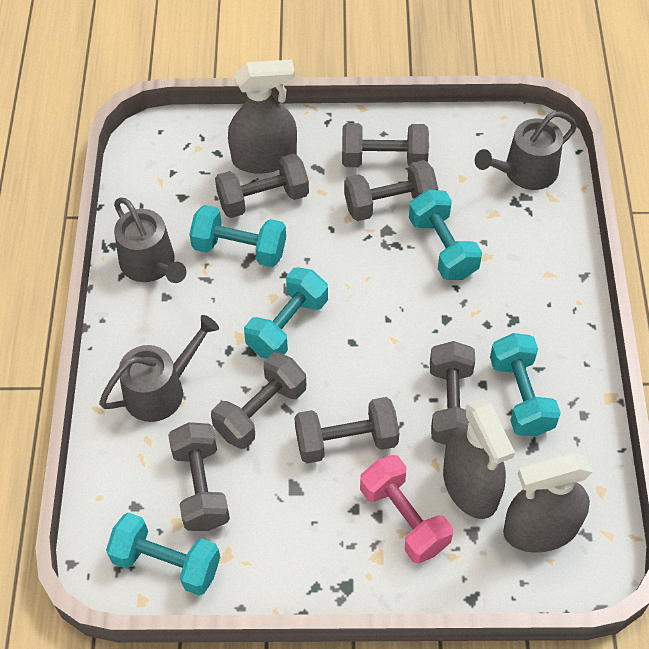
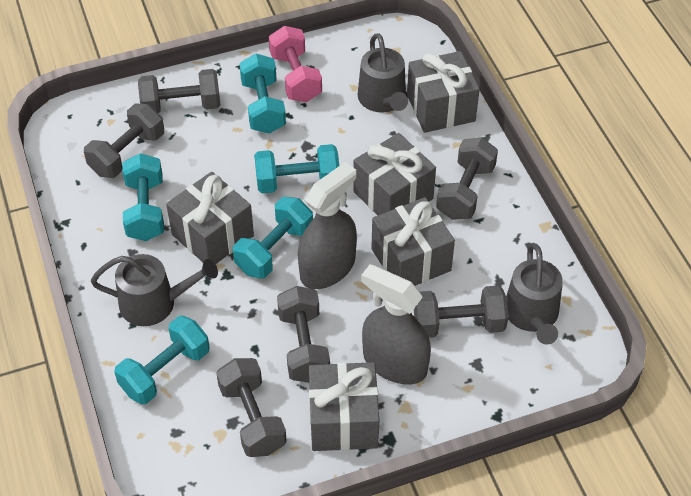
grey dumbbell: [168,422,230,531] [211,353,306,449] [215,154,309,218] [294,397,399,463] [342,123,429,167] [344,160,438,221] [430,341,475,445] = 7 -> [84,103,164,178] [138,69,221,113] [216,358,287,457] [277,286,330,383] [414,285,508,338] [436,138,498,220] = 6
grey gift: none = 0 -> [166,172,254,264] [309,362,379,451] [353,133,436,215] [371,197,455,286] [407,51,480,133] = 5
grey spray bottle: [228,60,297,174] [443,398,515,519] [503,452,592,553] = 3 -> [298,162,357,289] [361,264,431,385] = 2

